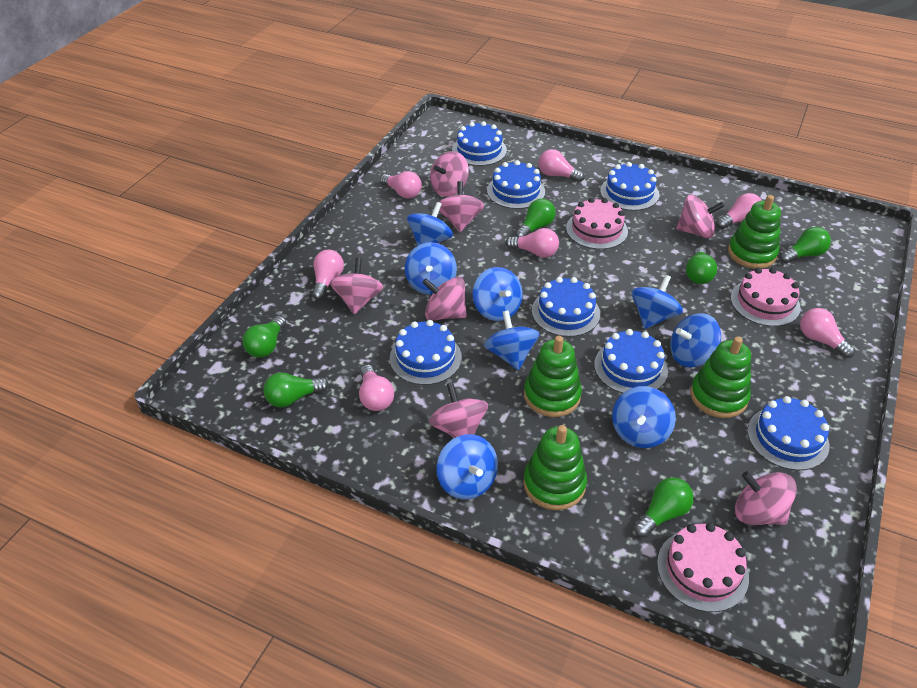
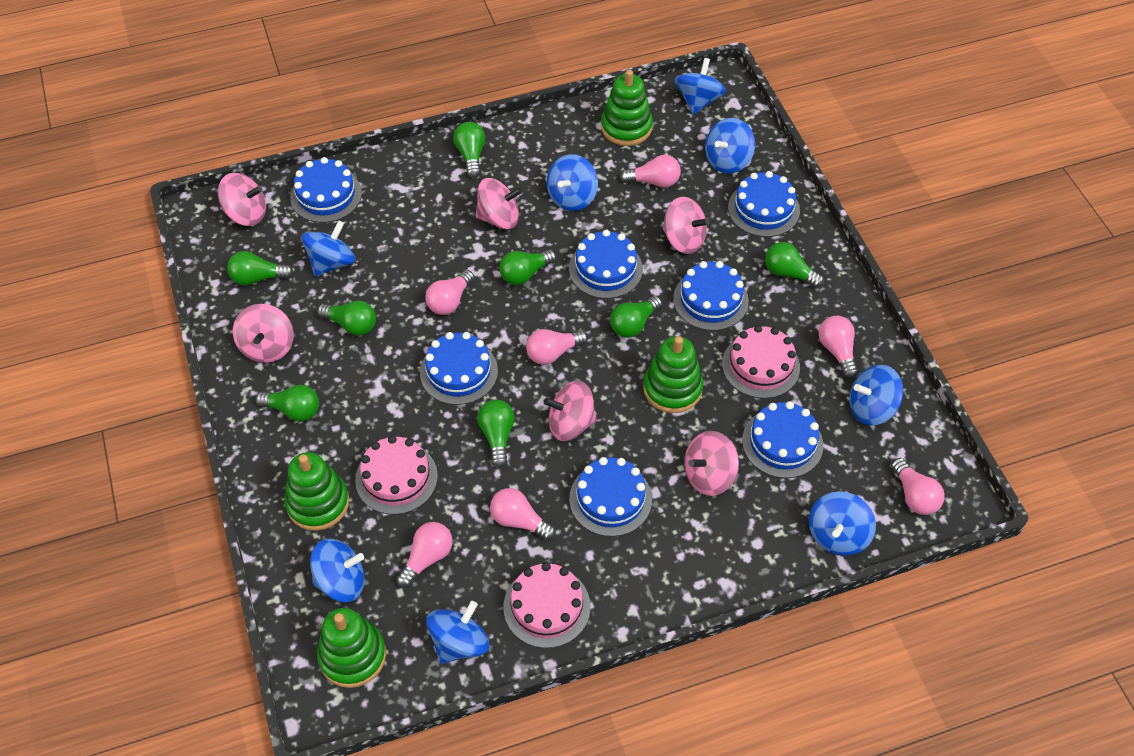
green light bulb: [243,316,286,358] [263,372,329,407] [515,199,556,237] [634,477,694,538] [686,247,717,284] [780,227,831,263] = 6 -> [227,251,294,285] [255,385,319,421] [317,301,376,336] [453,122,485,178] [477,399,514,468] [499,250,556,285] [610,296,662,338] [765,242,824,288] = 8
pink spinning top: [330,258,383,314] [422,277,467,320] [429,382,488,438] [430,151,469,197] [439,181,484,232] [676,195,724,238] [735,471,797,525] = 7 -> [218,173,266,226] [233,304,294,363] [476,178,522,229] [544,381,597,441] [663,197,710,254] [684,431,739,496] = 6

